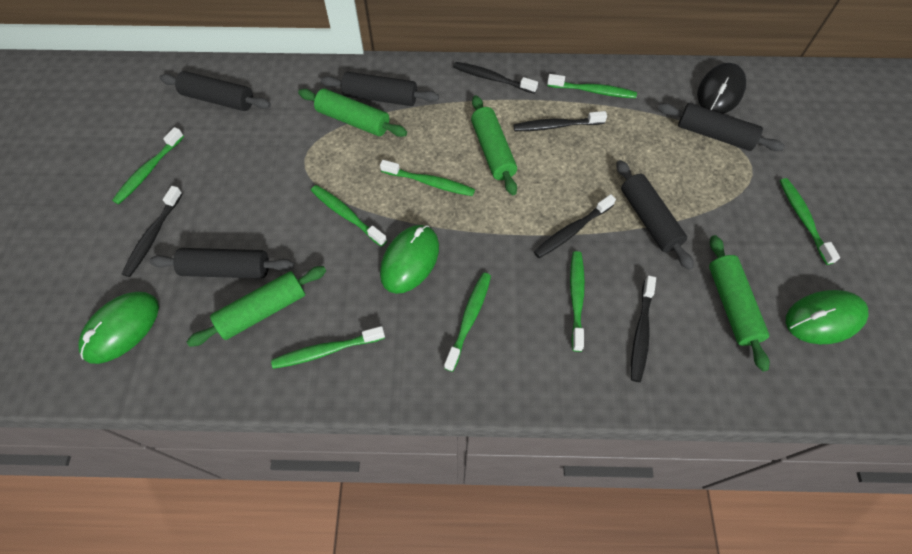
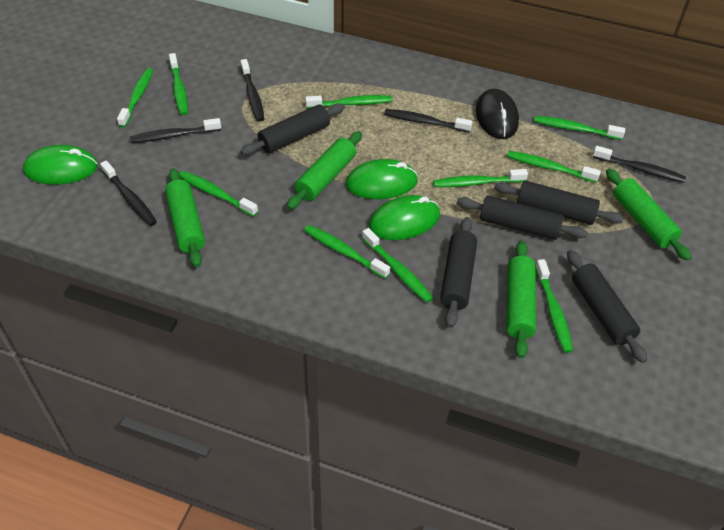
green toothbrush: [112,127,184,204] [271,326,385,369] [311,185,387,247] [380,160,475,196] [444,273,491,372] [547,74,637,98] [570,251,585,352] [780,178,840,265] = 8 -> [117,68,153,127] [169,53,188,115] [180,171,258,217] [304,225,390,279] [305,95,392,109] [362,228,433,303] [433,169,528,187] [507,151,601,182] [534,116,625,140] [536,259,573,353] = 10

